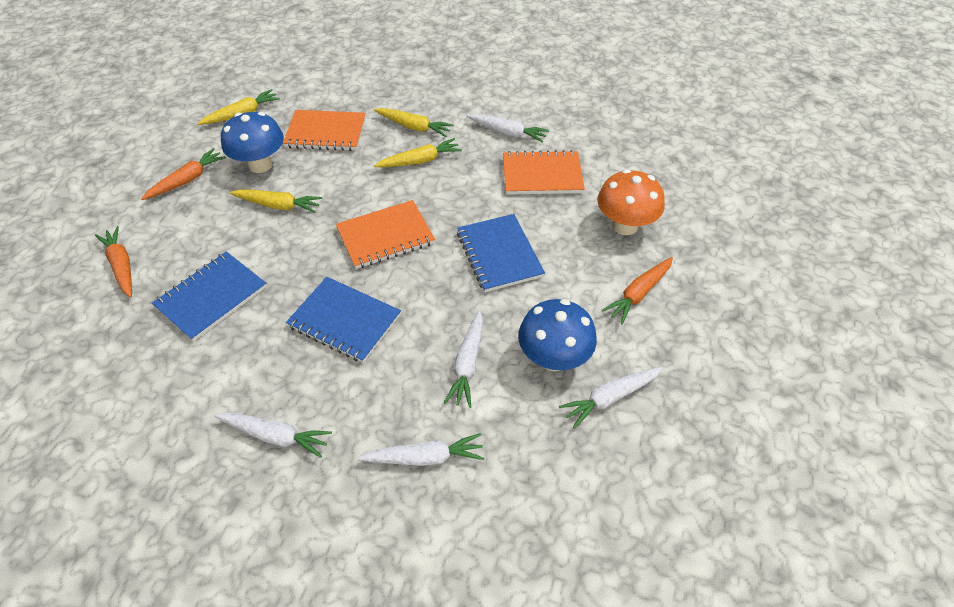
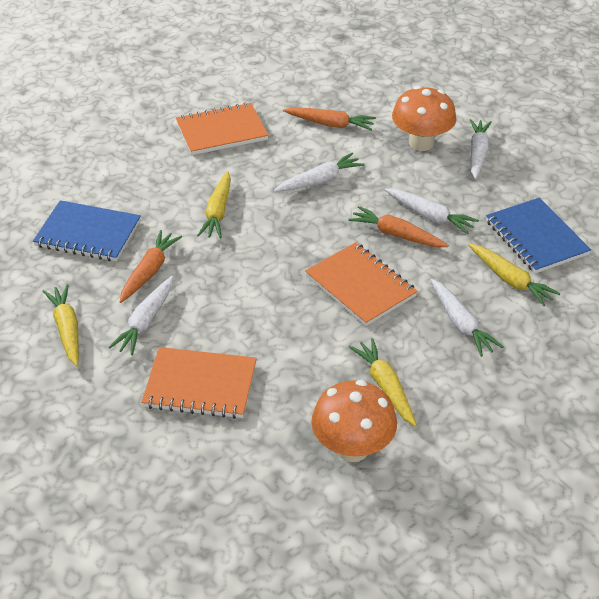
blue mushroom: [221,112,284,173] [518,299,597,372] = 2 -> none = 0
blue notebook: [152,251,267,342] [286,277,401,363] [457,214,545,292] = 3 -> [33,200,141,262] [486,198,591,274] = 2
orange mushroom: [598,169,665,235] = 1 -> [311,380,397,462] [392,86,456,151] = 2

